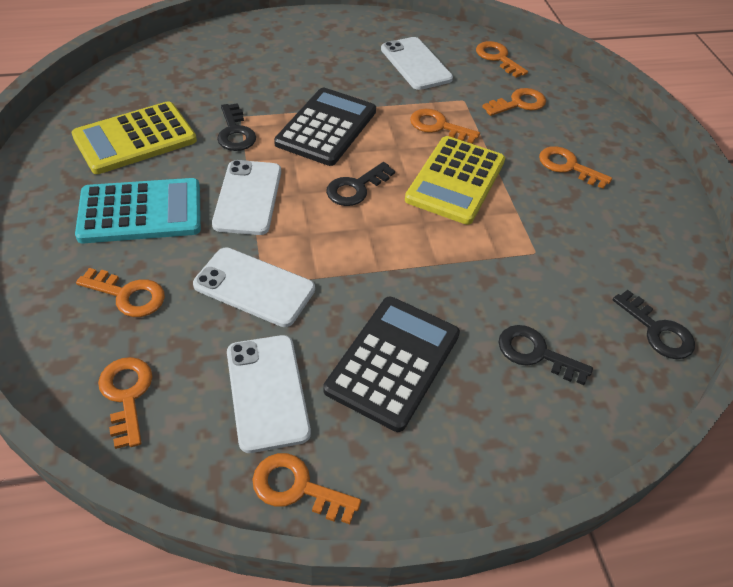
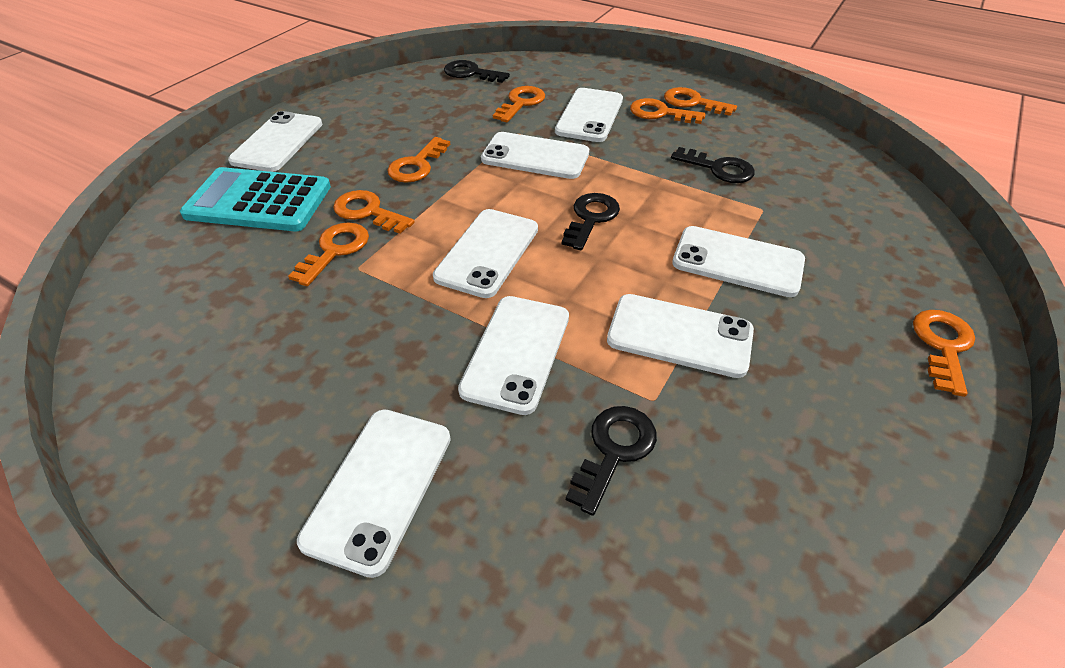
black calculator: [274,88,376,166] [323,297,460,432] = 2 -> none = 0
white phone: [193,247,315,327] [212,160,281,235] [227,335,311,453] [381,37,453,90] = 4 -> [228,111,322,172] [297,410,451,578] [433,209,538,298] [458,296,569,415] [481,132,589,179] [555,88,623,142] [607,294,754,378] [672,226,805,297] = 8
yellow calculator: [71,101,197,174] [405,136,505,225] = 2 -> none = 0

